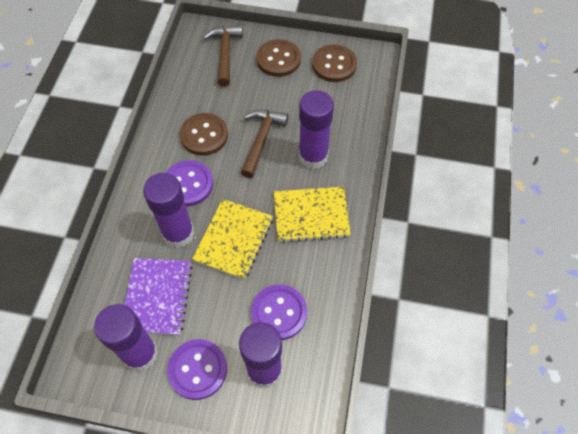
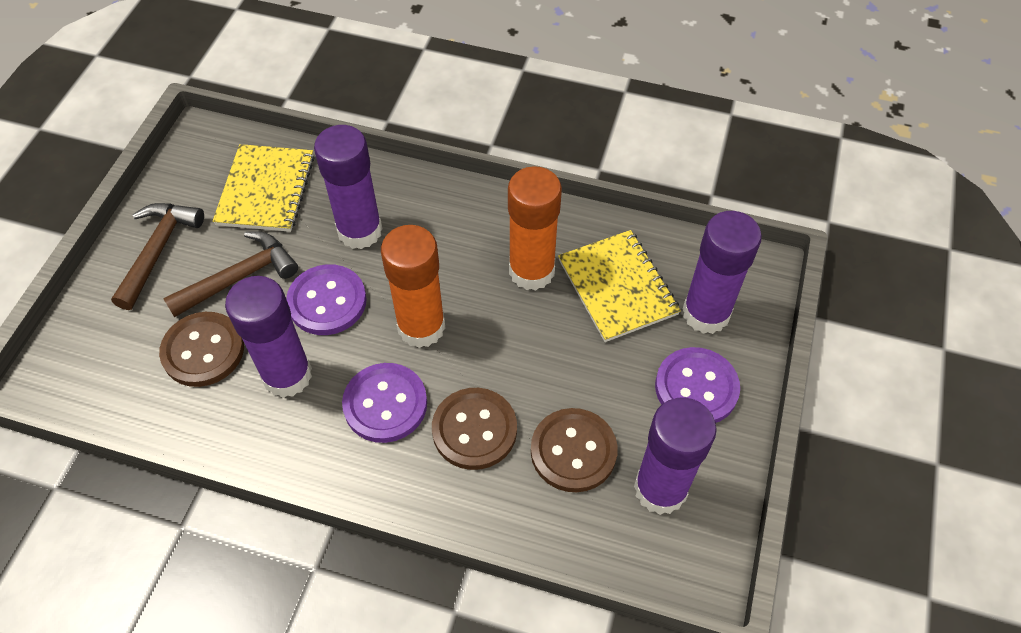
orange glue stick: none = 0 -> [381,225,445,348] [508,166,562,291] = 2
purple notebook: [124,258,193,335] = 1 -> none = 0

